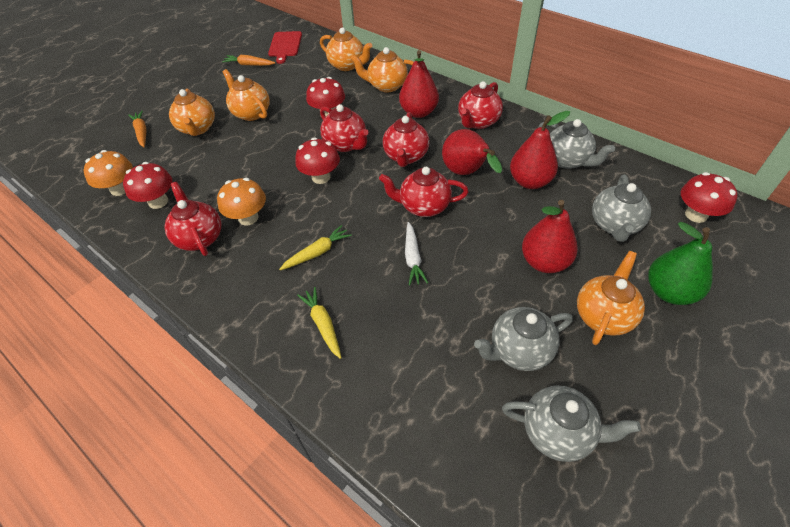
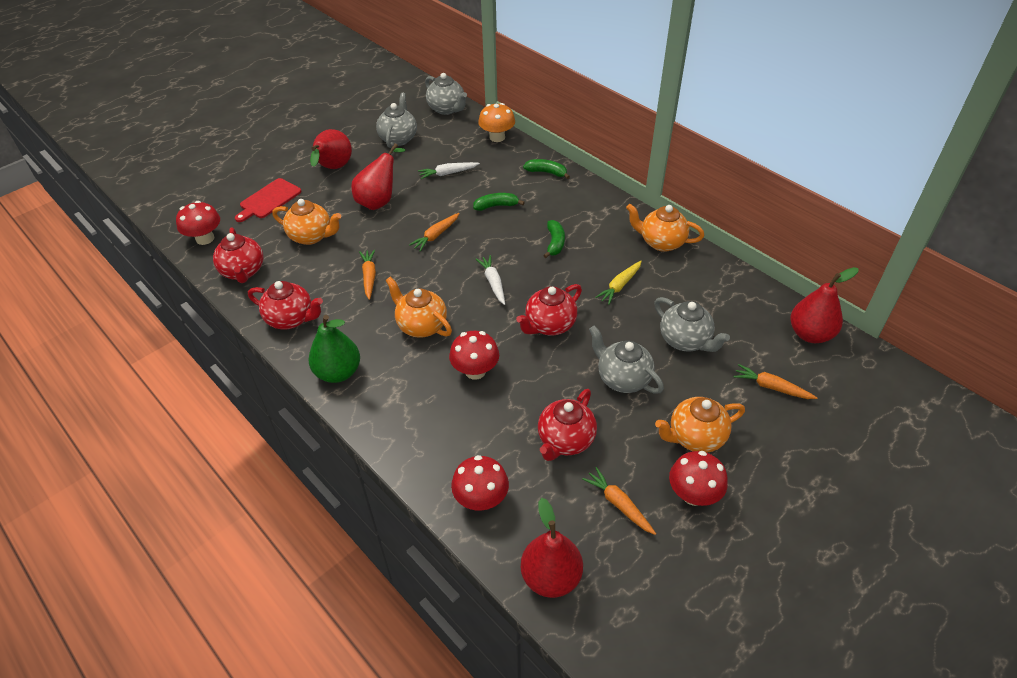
green banana: none = 0 -> [473,193,525,211] [523,159,570,179] [543,220,565,258] = 3
orange carrot: [128,111,147,147] [222,55,275,66] = 2 -> [359,249,376,300] [409,213,460,252] [582,467,656,535] [733,364,818,399] = 4
orange mushroom: [83,150,133,196] [217,178,266,225] = 2 -> [478,103,515,142] = 1
orange teapot: [169,88,215,136] [223,69,270,121] [320,28,372,71] [351,47,414,93] [577,251,645,345] = 5 -> [272,199,341,245] [385,277,452,338] [626,204,704,252] [655,397,745,453] = 4
red teapot: [165,182,221,256] [320,104,369,152] [379,167,469,217] [383,112,429,167] [458,81,503,129] = 5 -> [213,228,263,283] [248,281,323,329] [516,284,582,336] [538,389,597,461] = 4
white carrot: [405,222,428,286] = 1 -> [418,162,480,179] [476,255,505,305] = 2
yellow carrot: [279,225,352,270] [297,287,342,359] = 2 -> [595,261,642,305] = 1

